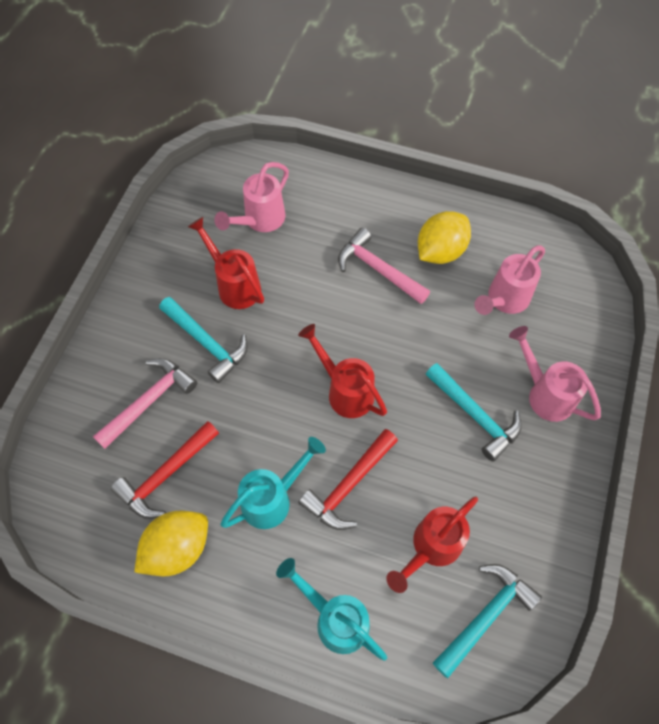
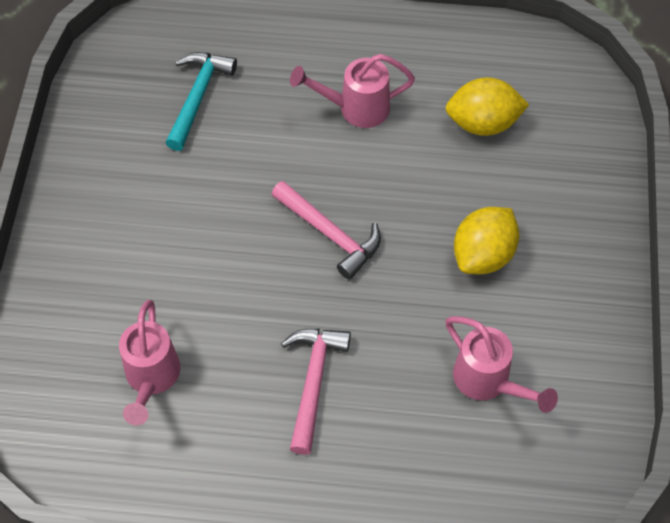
red hammer: [111,421,219,519] [298,429,398,530] = 2 -> none = 0
red watering can: [188,217,264,309] [298,324,387,418] [386,496,478,593] = 3 -> none = 0
turquoise hammer: [159,297,248,383] [426,363,522,462] [433,564,542,678] = 3 -> [166,52,237,151] = 1
turquoise watering can: [220,437,326,529] [276,558,387,661] = 2 -> none = 0

